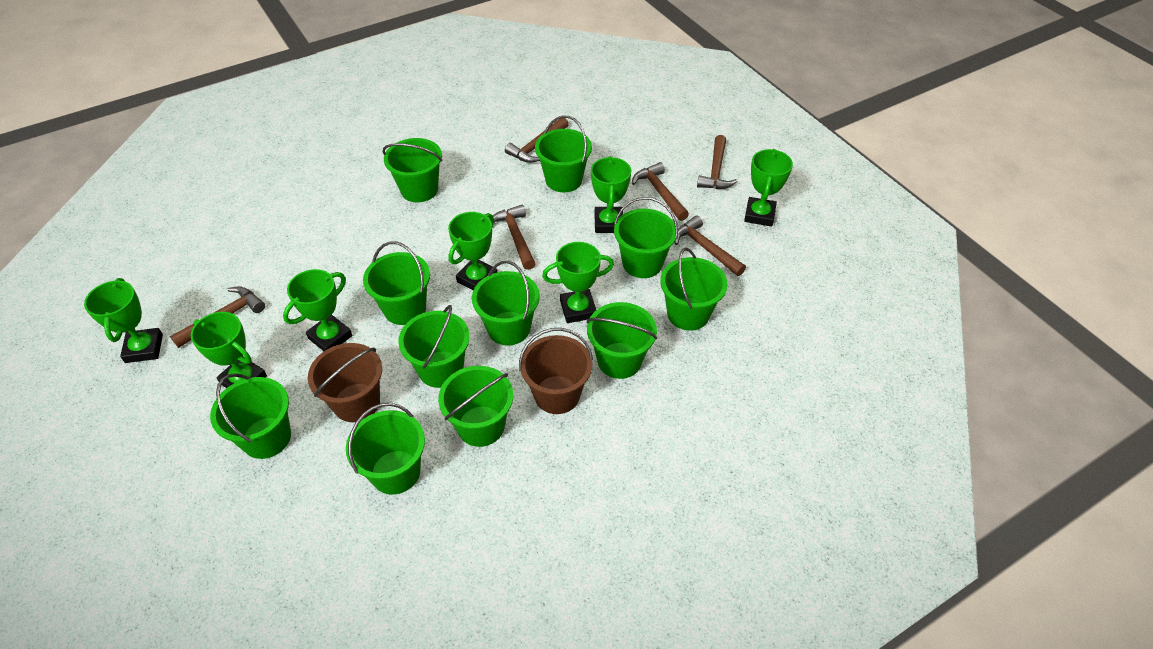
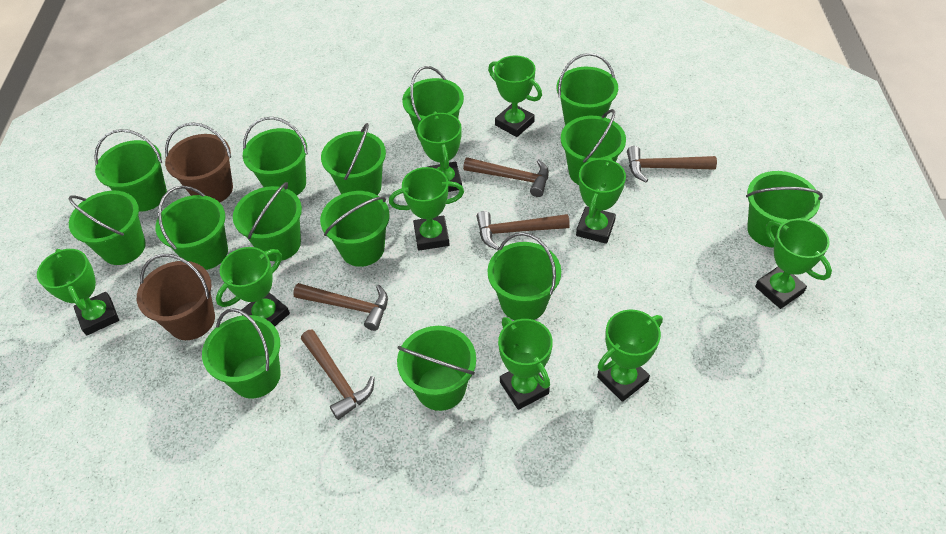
brown hammer: [170,286,265,348] [493,205,536,270] [505,118,569,163] [632,162,689,221] [674,216,746,276] [697,135,738,189] = 6 -> [293,283,388,331] [301,330,375,420] [463,157,549,197] [476,211,570,250] [627,146,717,182] = 5
green bucket: [210,373,291,459] [346,403,425,495] [363,241,430,325] [383,138,442,202] [398,305,470,388] [438,366,513,447] [472,261,540,346] [535,116,592,192] [587,302,657,379] [614,197,678,278] [660,248,727,331] = 11 -> [68,191,146,265] [94,129,167,212] [155,186,228,270] [202,308,281,398] [233,182,302,261] [243,117,308,195] [320,191,390,267] [321,123,386,195] [397,326,476,411] [402,66,464,139] [487,232,561,320] [557,53,618,125] [561,109,626,185] [746,171,823,248] = 14
green trophy: [84,278,163,363] [191,312,267,388] [283,269,352,351] [448,212,498,290] [542,242,614,323] [591,156,631,233] [744,149,793,227] = 7 -> [37,249,119,336] [216,247,290,326] [389,167,464,251] [418,112,462,192] [488,55,542,137] [498,317,553,410] [576,157,626,244] [597,310,663,402] [755,219,832,309] = 9

